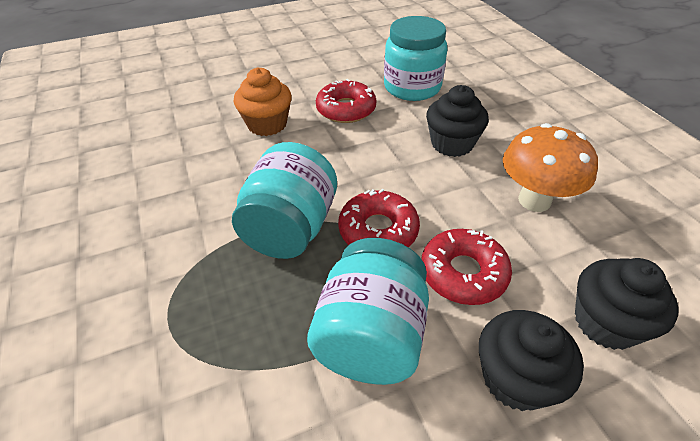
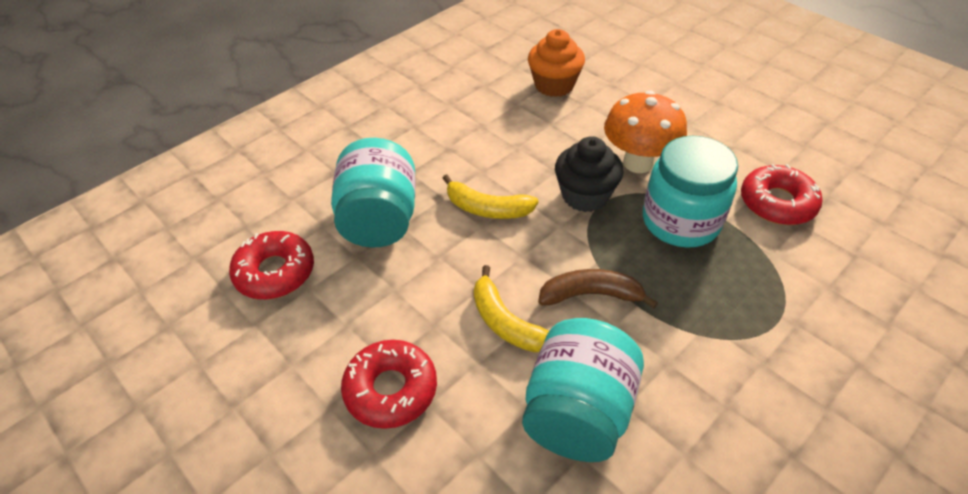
black cupcake: [426,85,489,157] [479,310,584,411] [575,258,679,350] = 3 -> [555,136,624,212] = 1
brown banana: none = 0 -> [538,269,658,308] = 1
yellow banana: none = 0 -> [442,174,539,219] [474,265,549,352] = 2

